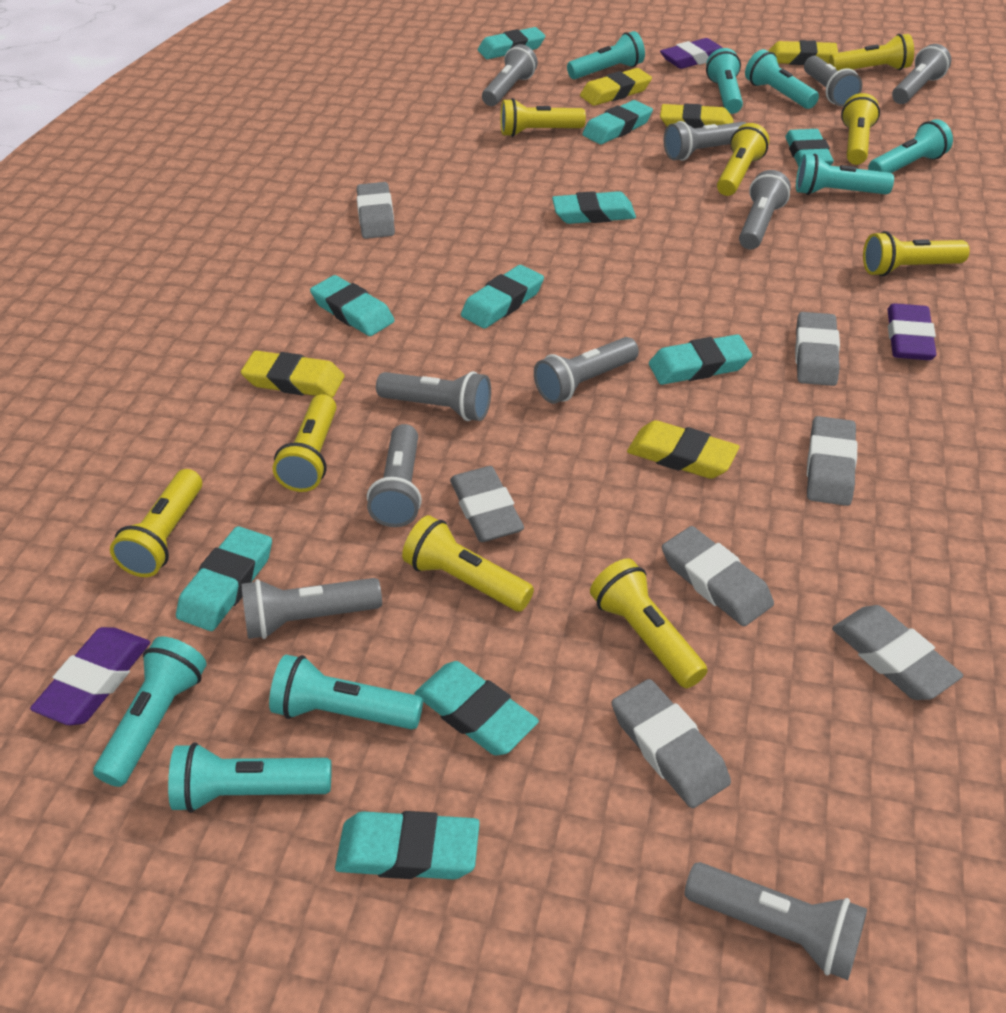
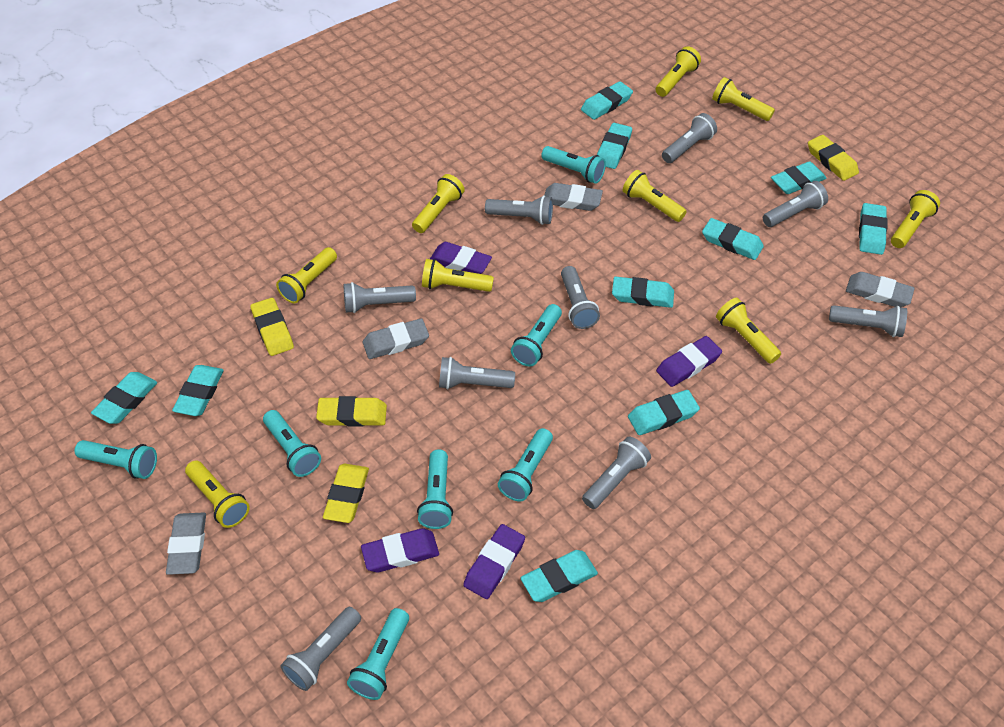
grey eraser: [357,182,395,239] [450,466,524,542] [612,679,731,808] [662,526,774,626] [795,312,840,386] [807,416,857,506] [832,605,963,700] = 7 -> [166,512,206,575] [363,318,429,359] [544,183,603,211] [846,272,915,307] = 4
grey flashlight: [241,578,382,639] [367,424,422,527] [376,371,491,421] [482,44,538,106] [534,337,639,404] [664,121,746,161] [684,862,867,980] [739,170,791,250] [804,56,862,107] [892,44,951,104] = 10 -> [281,607,361,691] [344,282,416,313] [439,357,515,390] [485,195,553,225] [561,266,600,329] [582,437,651,509] [662,113,717,163] [763,181,828,227] [829,305,907,337] = 9
purple eraser: [30,627,150,725] [660,38,723,69] [887,303,936,360] = 3 -> [361,528,439,572] [430,242,492,274] [463,524,525,599] [656,336,722,387] = 4
turquoise flashlight: [93,636,207,787] [168,743,332,813] [269,655,423,729] [567,31,645,79] [706,48,743,114] [745,49,819,109] [796,154,894,195] [868,119,953,173] = 8 -> [75,440,157,479] [263,410,321,477] [347,608,409,700] [417,449,453,529] [498,428,553,501] [511,304,562,367] [541,146,606,184] = 7
yellow eraser: [241,351,345,398] [580,68,652,106] [627,420,740,479] [660,103,734,128] [768,40,838,65] = 5 -> [250,298,294,356] [316,396,387,427] [323,464,369,523] [808,135,859,181] = 4

